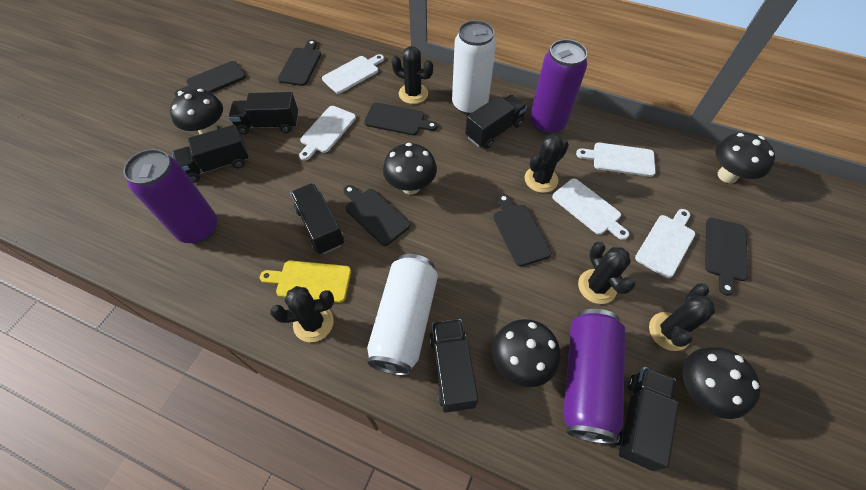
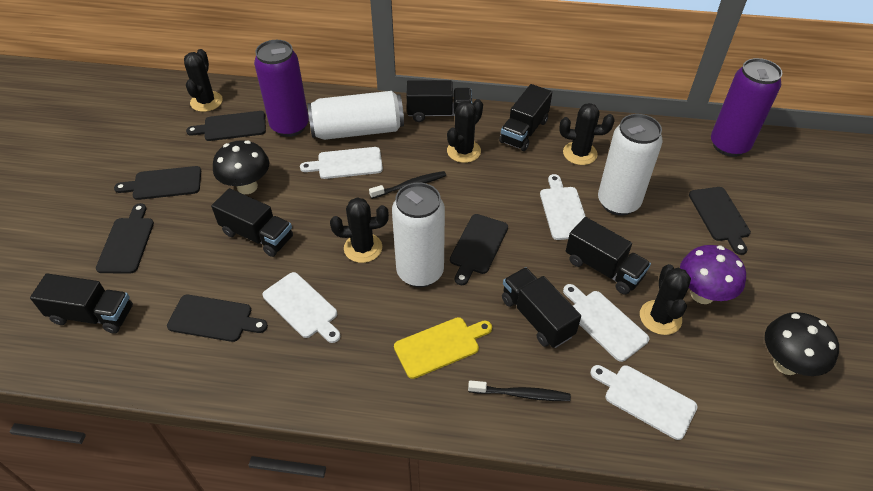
black mushroom: [170,89,223,134] [383,143,437,194] [492,319,560,387] [683,347,761,419] [715,132,775,183] = 5 -> [213,140,269,194] [765,312,839,376] = 2
black toothbrush: none = 0 -> [369,171,446,199] [468,380,571,401] = 2
purple can: [123,149,217,243] [530,39,587,135] [563,309,625,444] = 3 -> [254,40,309,137] [711,58,782,157] = 2
purple mushroom: none = 0 -> [680,245,746,304] = 1
white can: [367,254,438,376] [452,20,496,115] = 2 -> [308,91,404,140] [392,183,445,287] [598,114,663,216] = 3

